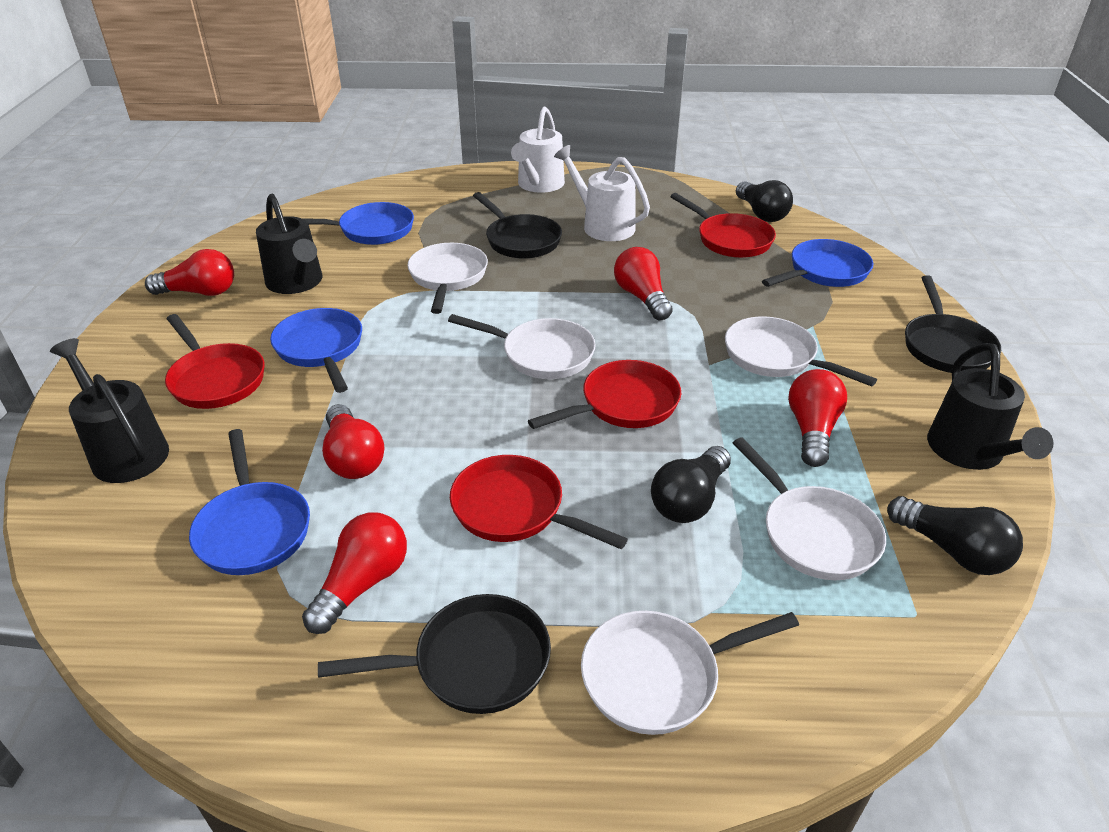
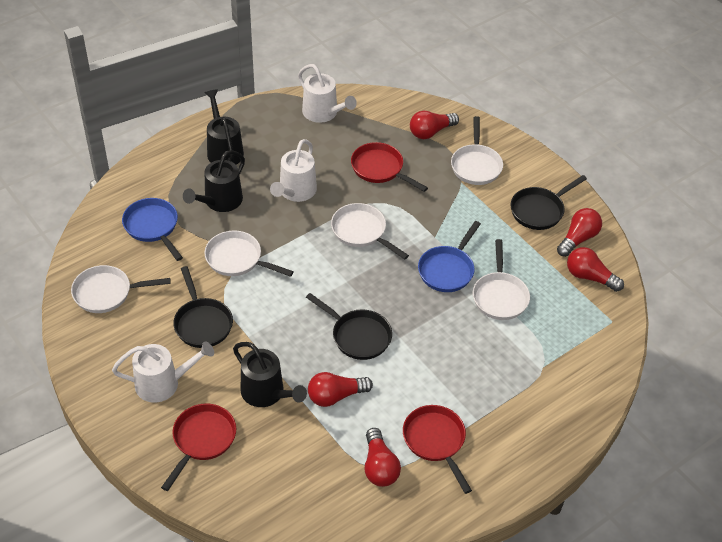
black light bulb: [651,446,731,523] [736,180,793,222] [887,496,1023,575] = 3 -> none = 0
blue pan: [189,429,310,575] [270,308,362,393] [304,202,414,245] [762,239,874,287] = 4 -> [122,198,183,261] [418,221,481,292] = 2
red pan: [165,314,265,409] [450,455,628,549] [528,360,681,429] [670,193,776,258] = 4 -> [161,404,236,491] [351,142,428,192] [403,405,472,494] = 3
white watering can: [511,107,565,193] [554,145,650,241] = 2 -> [112,341,214,403] [270,139,317,202] [298,64,357,123] = 3

